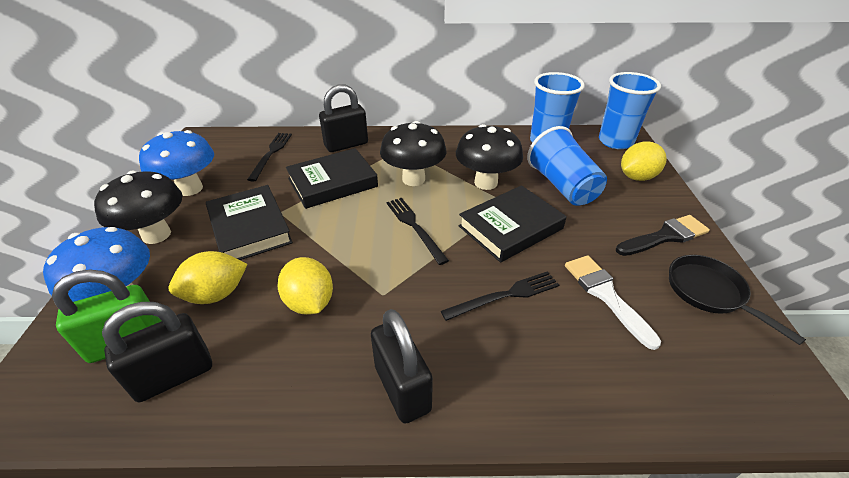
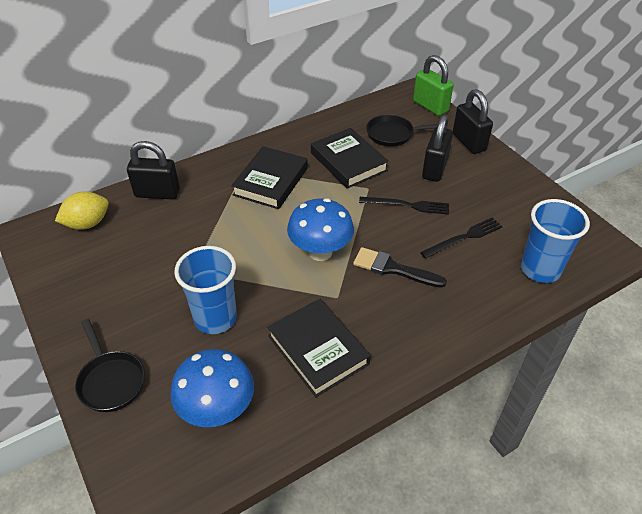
black fork: [247,133,292,182] [386,198,449,265] [441,271,559,321] = 3 -> [359,197,449,215] [420,217,503,259] = 2
black mushroom: [94,171,182,244] [380,121,446,186] [456,124,523,190] = 3 -> none = 0
black pan: [669,255,806,345] = 1 -> [75,319,145,412] [366,115,438,147] = 2
blue cup: [527,126,607,206] [530,72,585,143] [599,72,661,149] = 3 -> [174,246,237,334] [521,199,590,283] = 2
white brush: [565,255,661,350] = 1 -> none = 0
yellow lemon: [169,251,247,304] [278,257,333,315] [621,141,667,181] = 3 -> [55,191,109,230] = 1

